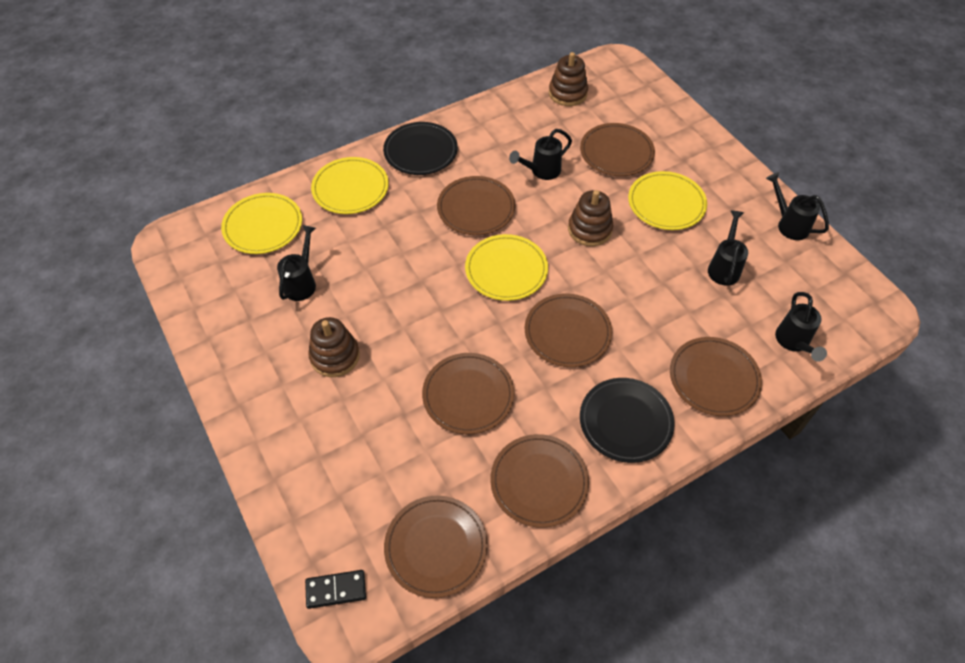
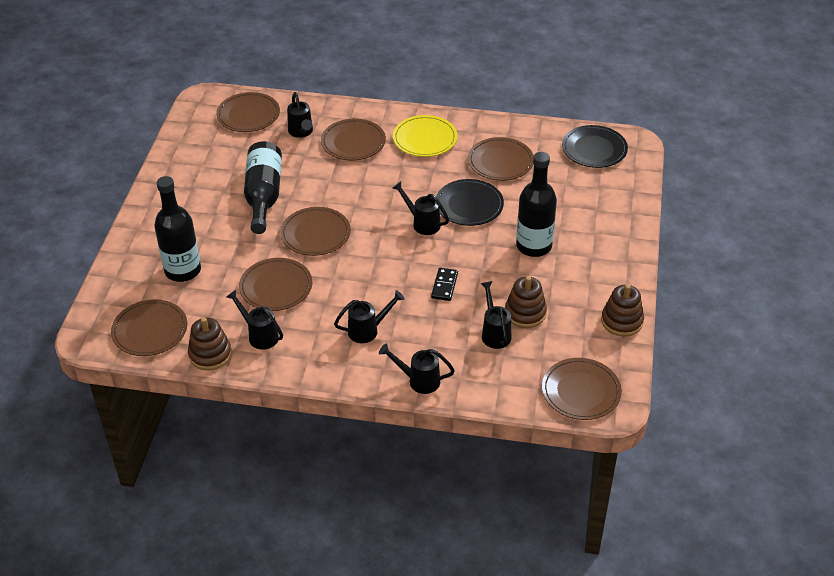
black bottle: none = 0 -> [154,176,201,282] [244,141,282,234] [516,152,557,257] = 3
black watering can: [277,225,316,301] [509,129,572,180] [708,210,748,286] [766,172,829,240] [775,292,827,362] = 5 -> [226,290,283,350] [287,92,313,138] [334,290,405,343] [379,343,455,394] [393,181,449,235] [481,281,511,349] = 6
yellow plate: [221,193,302,254] [311,157,389,214] [465,234,548,301] [628,171,707,230] = 4 -> [393,115,457,157] = 1

